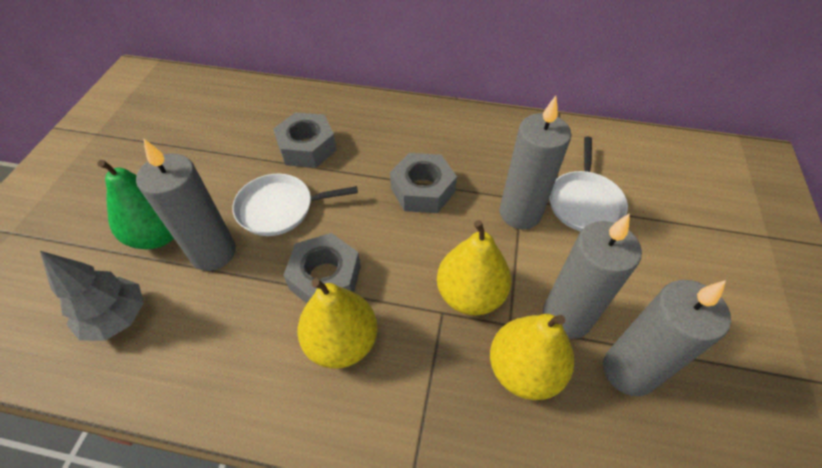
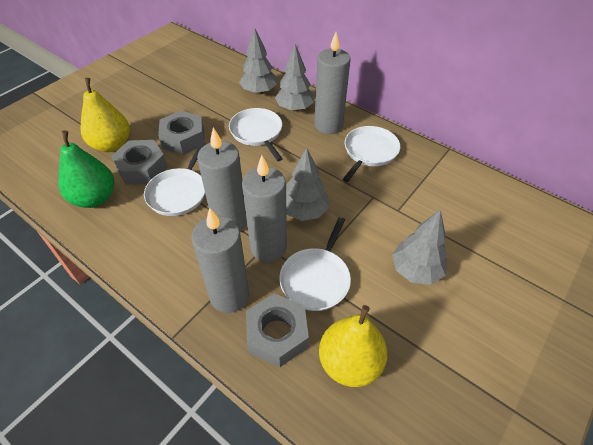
grey tree: [40,251,144,341] = 1 -> [239,28,277,94] [275,44,314,111] [286,147,329,221] [392,210,447,285] = 4
white pan: [232,174,358,236] [549,137,628,231] = 2 -> [144,143,206,216] [229,108,283,161] [279,217,351,311] [343,126,400,182] = 4
yellow pear: [297,278,378,368] [437,220,511,315] [490,314,574,400] = 3 -> [81,78,130,152] [319,305,387,387] = 2

